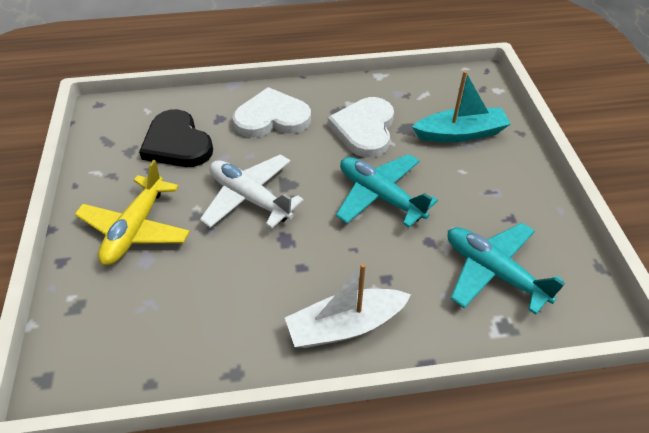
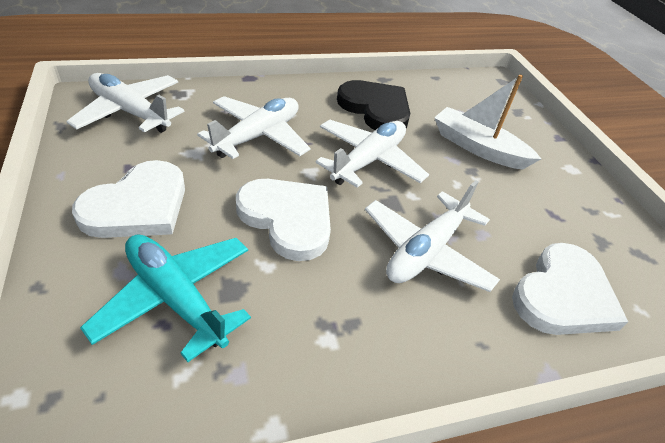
turquoise boat: [412,71,511,142] = 1 -> none = 0
turquoise plane: [336,154,438,228] [447,223,565,315] = 2 -> [80,235,251,362] = 1
white heart: [232,87,311,138] [328,97,394,157] = 2 -> [72,160,185,238] [236,179,331,261] [512,243,628,335] = 3
white plane: [200,154,304,229] = 1 -> [66,73,185,133] [197,96,310,159] [315,120,429,188] [365,180,500,292] = 4
yellow plane: [75,160,190,265] = 1 -> none = 0

